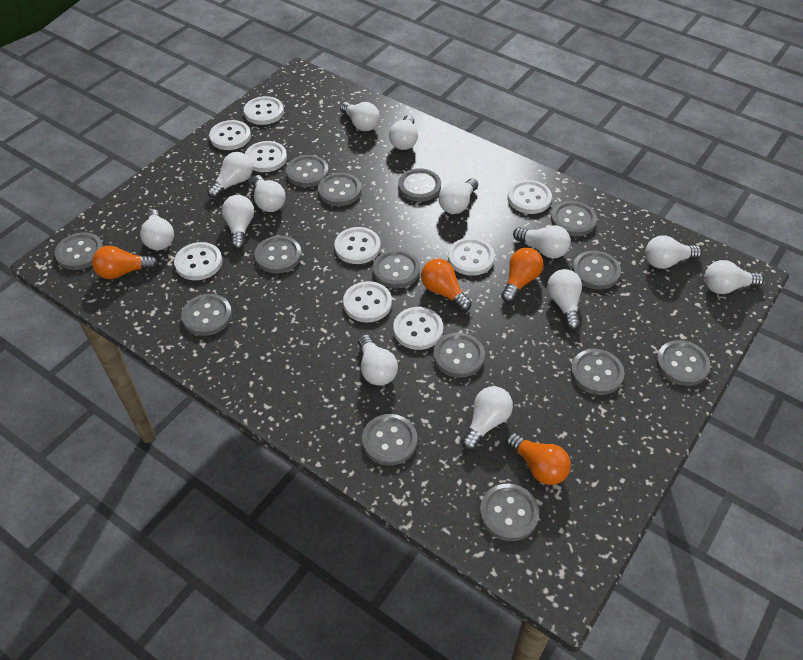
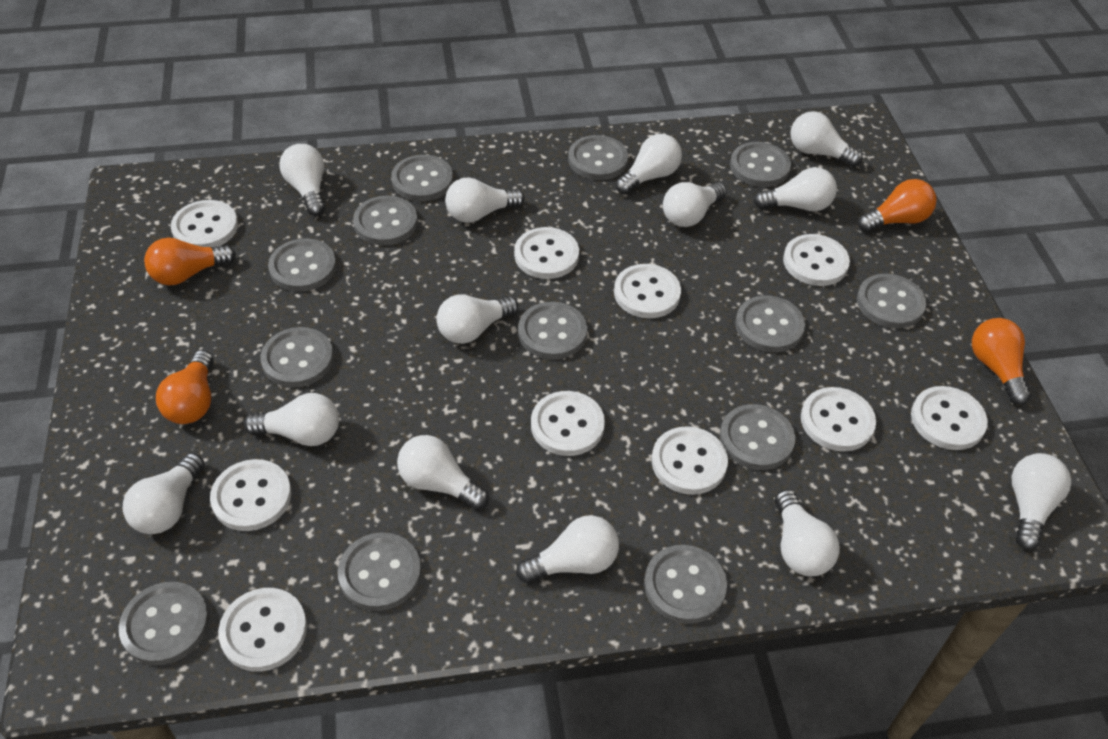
grey button: [55,232,104,270] [181,294,232,336] [254,236,302,273] [286,155,329,187] [318,173,361,206] [362,414,417,466] [373,250,420,288] [398,168,441,202] [433,332,485,378] [480,484,539,541] [551,201,597,236] [571,349,625,395] [572,251,621,289] [656,340,711,386] = 14 -> [119,582,209,665] [261,327,334,387] [268,239,336,292] [338,532,421,611] [353,196,418,245] [391,155,453,201] [518,302,587,360] [568,135,628,180] [644,545,727,624] [720,404,795,470] [730,142,791,187] [735,296,805,352] [857,274,926,329] = 13
white button: [174,242,222,280] [209,120,251,150] [244,96,284,125] [245,141,287,172] [334,227,381,264] [343,281,392,322] [393,307,443,350] [448,238,495,276] [508,180,552,214] = 9 -> [171,200,238,247] [210,459,291,531] [218,588,307,671] [514,227,579,279] [531,391,605,456] [614,264,681,318] [652,426,728,495] [783,234,850,286] [801,387,876,451] [911,386,988,450] = 10

